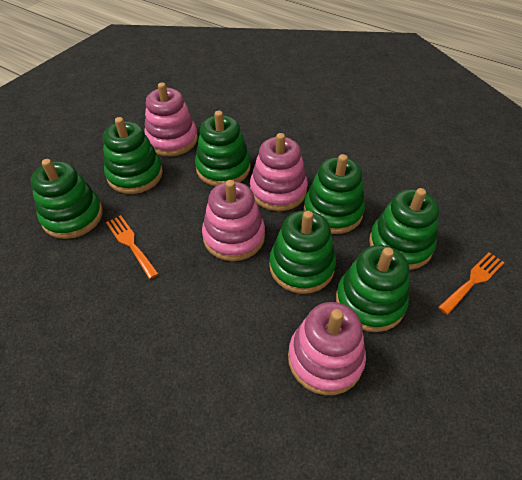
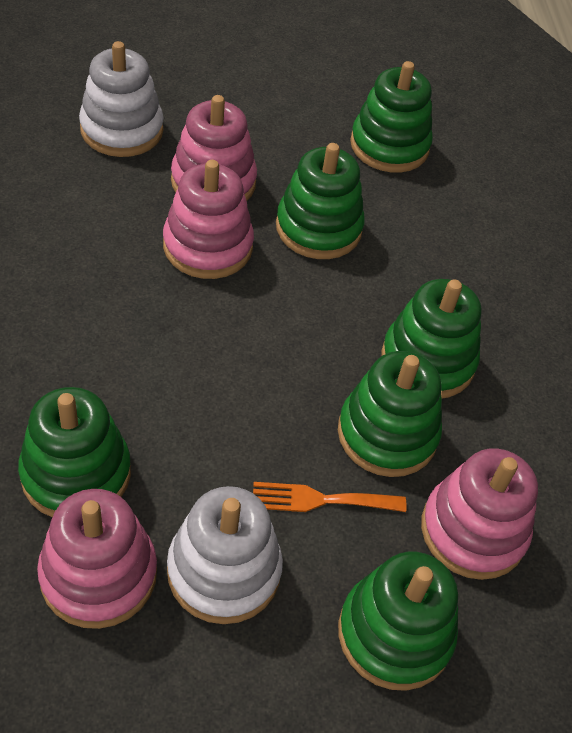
green stacking toy: [31,159,103,239] [103,117,163,194] [195,111,251,186] [269,210,336,294] [304,154,365,234] [336,245,409,332] [369,188,439,270] = 7 -> [18,387,131,517] [276,143,365,259] [338,351,442,477] [338,552,458,691] [350,61,433,173] [381,279,482,398] = 6
orange fork: [106,215,159,279] [438,252,505,315] = 2 -> [253,482,407,512] = 1
white stacking toy: none = 0 -> [79,41,163,157] [167,486,283,624] = 2

